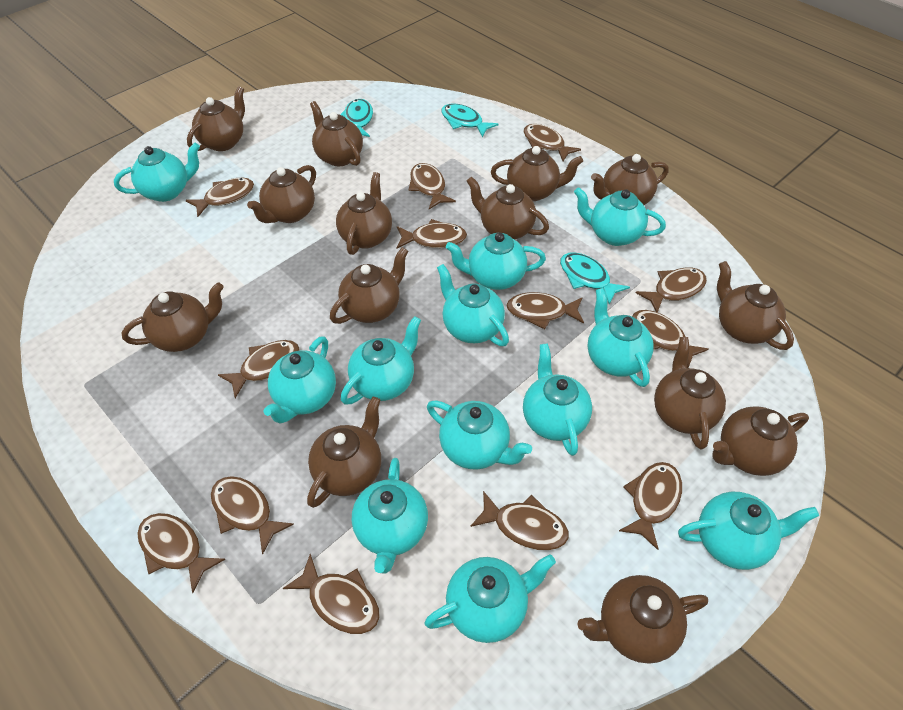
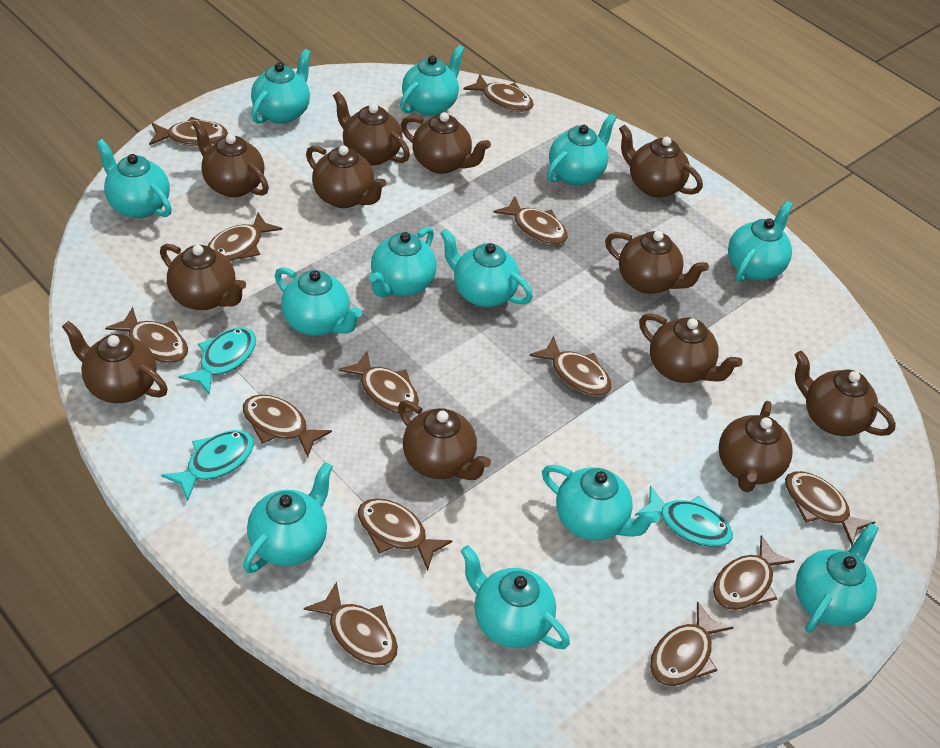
brown teapot: [121,282,224,352] [187,86,245,151] [247,165,316,223] [307,397,381,508] [310,101,363,166] [330,247,408,324] [336,172,392,255] [467,177,549,240] [491,146,583,201] [577,575,708,664] [591,154,669,205] [654,337,726,450] [713,406,809,476] [717,261,794,350] = 14 -> [62,321,168,403] [160,244,246,310] [193,120,269,197] [306,145,386,208] [333,91,410,165] [398,400,491,480] [401,112,491,174] [605,231,709,294] [619,125,703,197] [639,313,743,383] [719,401,793,492] [795,351,896,436] = 12

